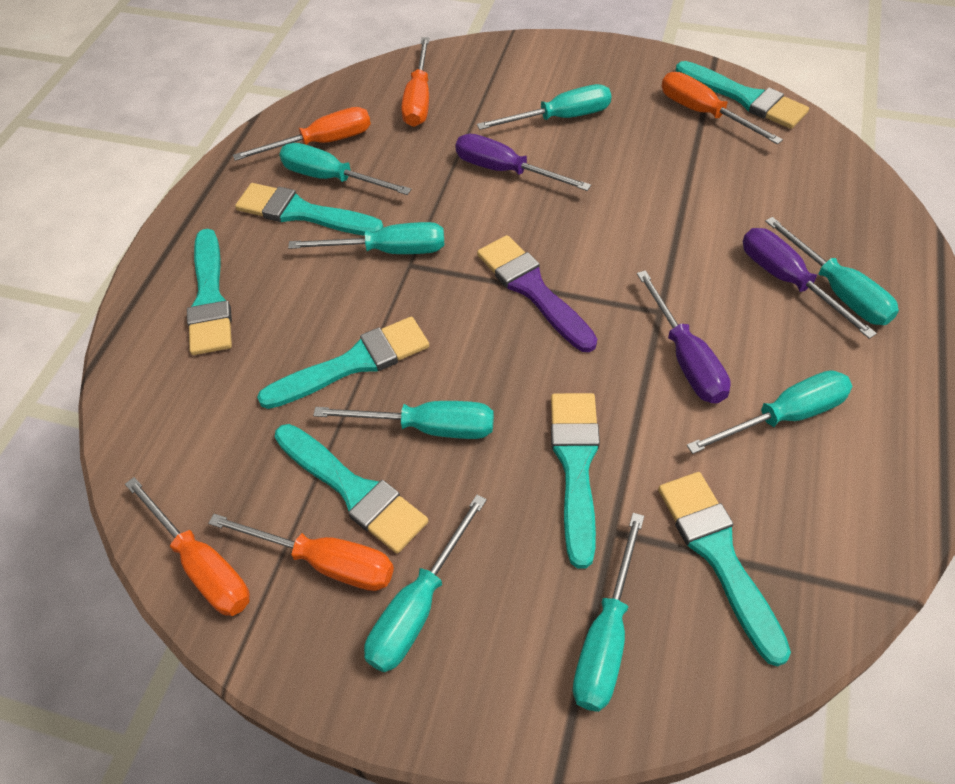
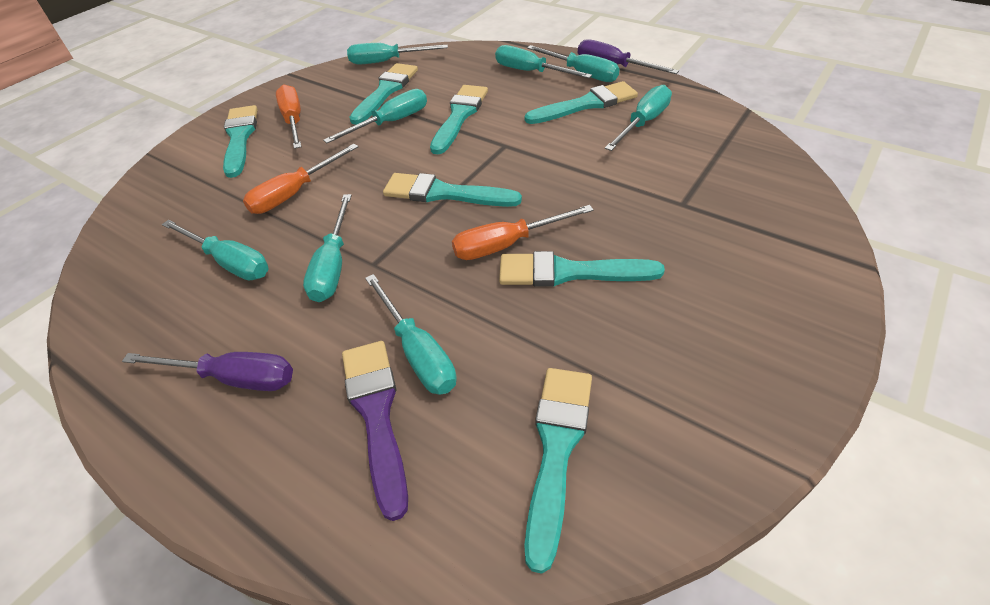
orange screwdriver: [125,477,250,616] [208,514,394,591] [233,107,371,161] [401,37,429,127] [662,72,783,145] = 5 -> [243,144,358,214] [276,84,302,149] [452,205,594,260] = 3
purple screwdriver: [455,134,591,191] [637,270,731,403] [743,228,877,339] = 3 -> [122,352,293,391] [578,39,679,74] = 2

